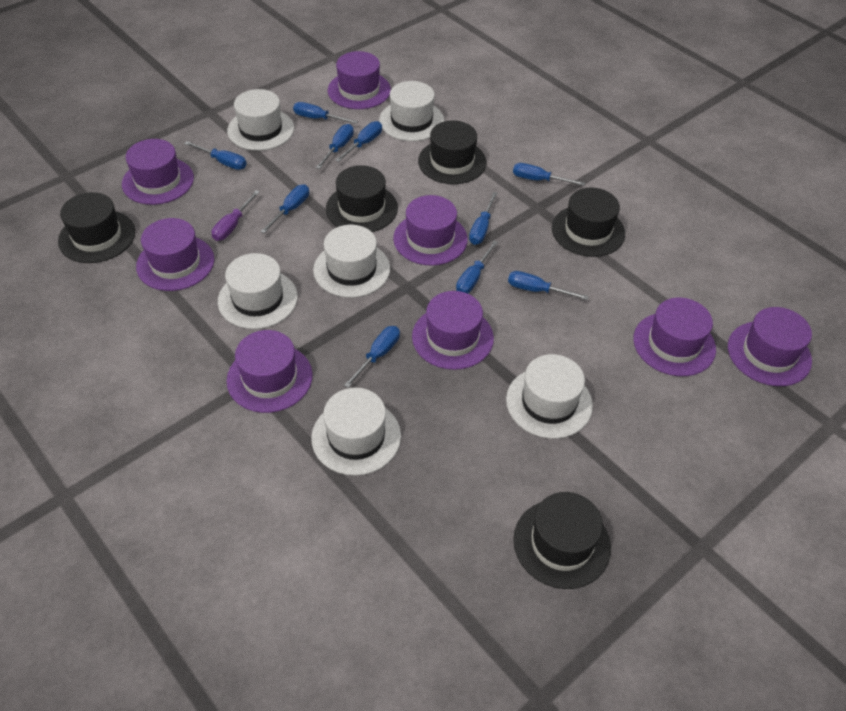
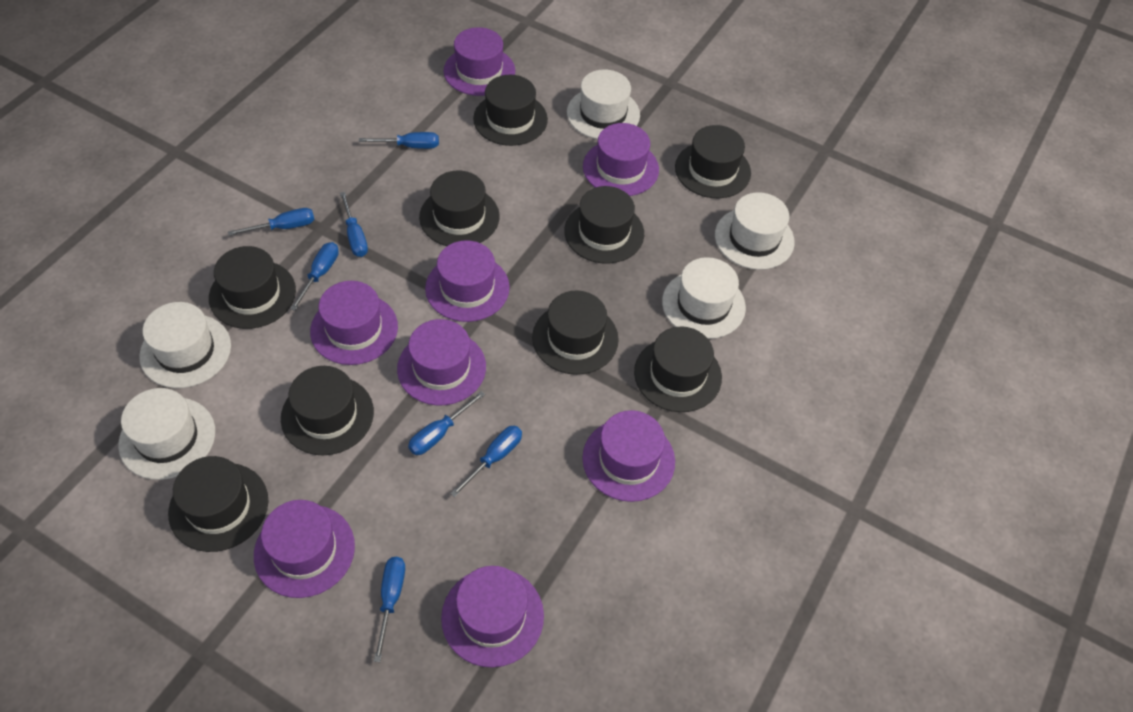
black hat: [58,192,135,263] [326,165,398,232] [418,120,486,184] [513,492,611,589] [552,188,625,257] = 5 -> [168,456,269,552] [209,246,296,329] [281,366,374,456] [419,171,500,246] [473,75,548,146] [532,291,619,375] [564,186,644,264] [634,327,722,412] [675,125,751,198] = 9
blue screwdriver: [184,141,247,170] [260,185,309,233] [293,102,358,124] [316,124,354,169] [335,121,382,162] [344,326,400,388] [456,241,498,294] [469,192,498,245] [508,271,589,300] [513,163,585,186] = 10 -> [228,208,315,236] [290,242,339,311] [340,192,368,257] [359,132,439,149] [374,557,405,662] [408,391,485,455] [450,426,522,497] = 7
purple screwdriver: [212,190,260,241] = 1 -> none = 0
white hat: [218,253,298,329] [227,89,294,151] [311,388,401,476] [313,225,390,298] [379,81,444,141] [506,354,593,439] = 6 -> [118,388,215,480] [139,302,231,388] [567,70,640,139] [662,257,746,339] [715,192,795,270] = 5

